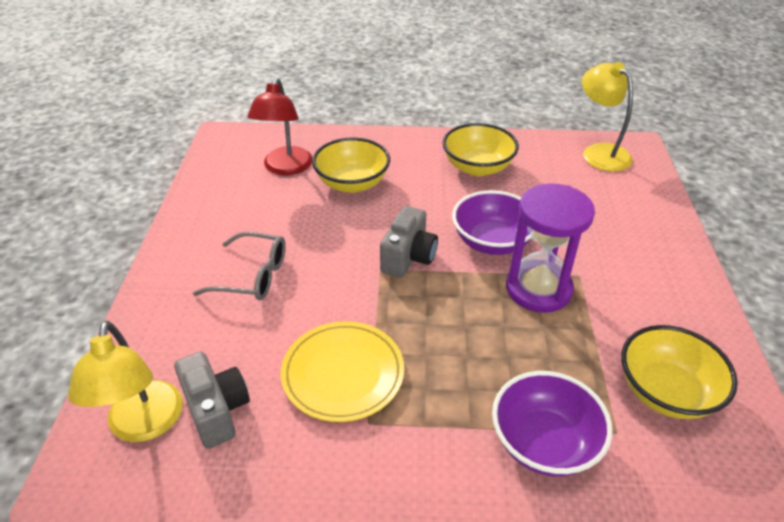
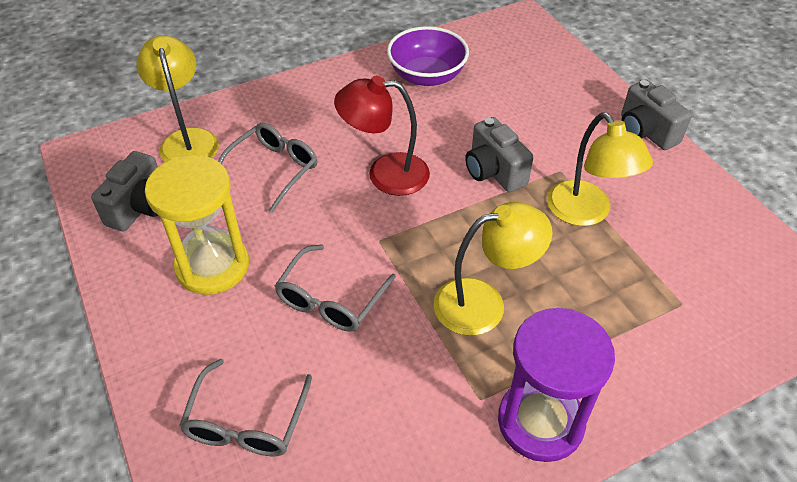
grey camera: [174,352,250,449] [380,206,438,278] = 2 -> [91,151,158,231] [465,117,533,192] [621,80,692,150] = 3
grey glasses: [193,232,286,300] = 1 -> [179,359,312,456] [218,123,317,213] [275,244,396,332] = 3
purple bowl: [452,190,532,255] [492,371,613,477] = 2 -> [387,26,469,86] = 1
yellow bowl: [312,138,390,193] [442,123,519,176] [621,325,738,419] = 3 -> none = 0
yellow hourglass: none = 0 -> [145,155,249,295] = 1
yellow lamp: [68,321,183,442] [582,62,633,172] = 2 -> [136,35,219,162] [434,202,553,336] [547,112,653,226] = 3
yellow plate: [281,321,404,422] = 1 -> none = 0

